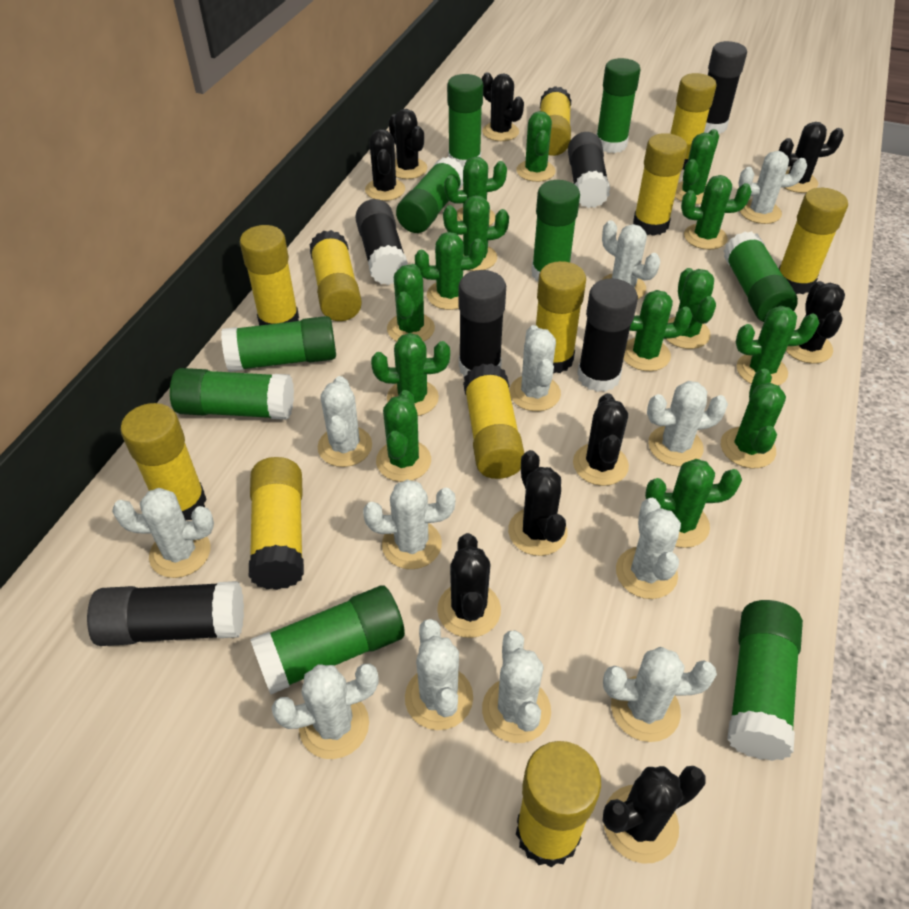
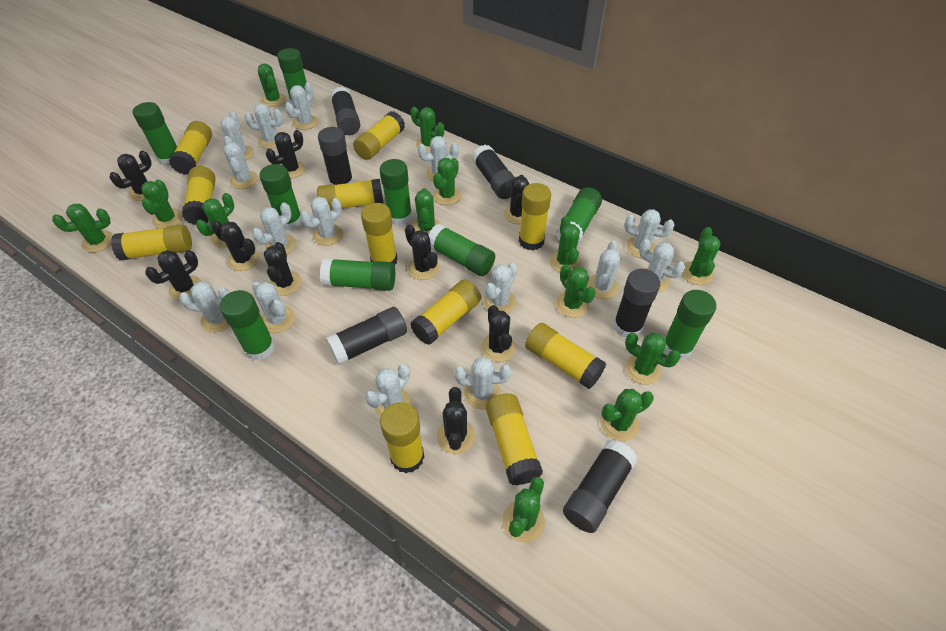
green cactus: [371,333,450,416] [376,390,431,482] [387,264,435,342] [415,232,485,310] [443,195,509,271] [444,157,507,226] [516,111,556,182] [623,290,693,371] [645,459,742,548] [666,268,716,349] [675,129,719,205] [681,175,752,250] [721,369,786,468] [736,306,819,386] = 14 -> [52,204,113,253] [141,180,183,229] [196,193,234,247] [258,63,286,107] [411,107,444,153] [412,188,441,235] [433,158,462,205] [502,477,545,543] [549,216,581,272] [556,264,596,318] [600,389,654,441] [625,332,681,385] [682,227,721,285] = 13
white cactus: [112,488,214,578] [272,664,379,759] [318,376,372,467] [363,480,455,569] [405,619,473,730] [482,630,551,743] [509,325,561,411] [602,220,660,299] [603,647,717,742] [616,498,681,599] [647,381,728,467] [738,151,807,224] = 12 -> [179,281,230,333] [220,111,254,160] [223,142,258,189] [245,103,283,149] [252,202,296,255] [252,282,295,333] [285,82,318,130] [300,197,343,246] [365,364,412,417] [418,136,459,181] [454,357,512,409] [484,263,517,314] [587,241,620,299] [624,209,675,258] [639,239,685,292] = 15

